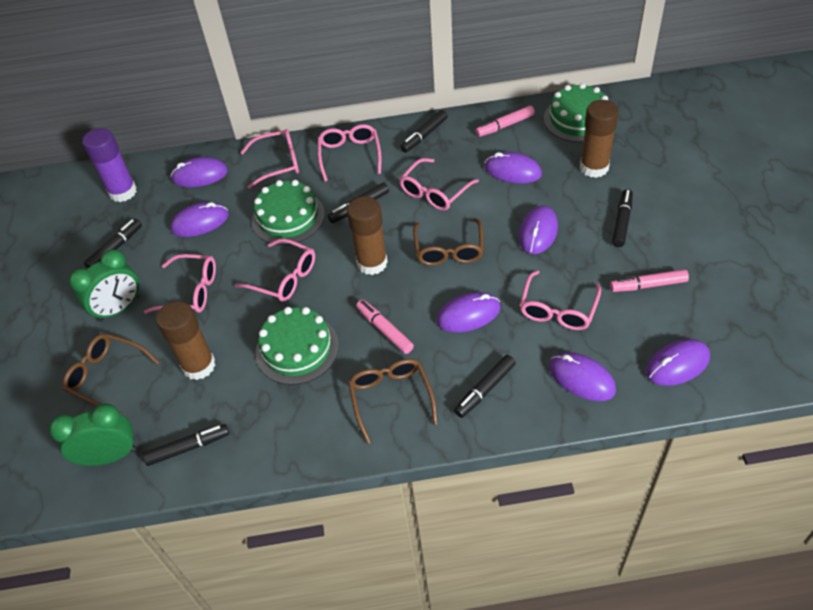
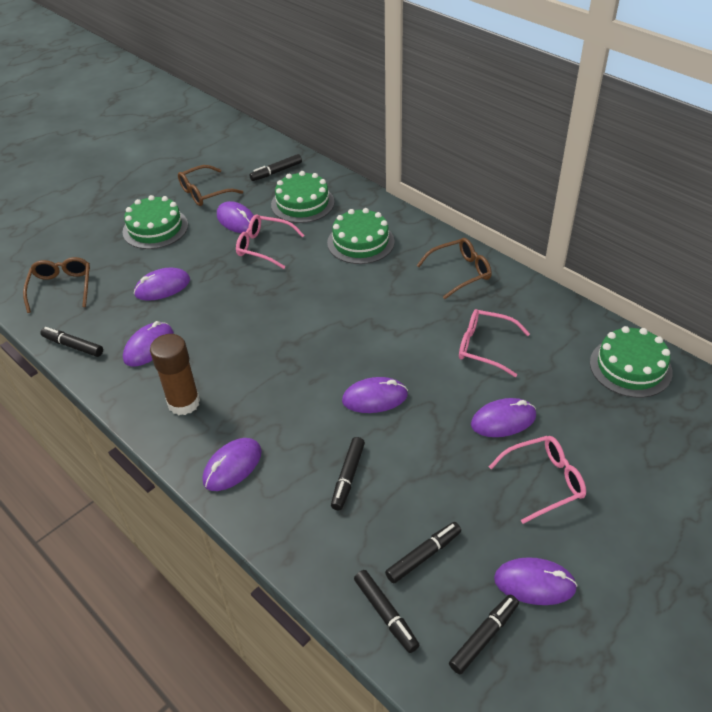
brown glue stick: [156,301,216,380] [347,196,388,275] [580,100,619,178] = 3 -> [150,334,200,415] = 1
green cake: [252,180,325,245] [256,307,339,385] [544,83,609,142] = 3 -> [122,195,188,249] [271,171,334,223] [327,208,395,264] [590,326,673,398] = 4
green clock: [49,404,136,466] [69,249,139,322] = 2 -> none = 0
pink glasses: [144,254,216,314] [235,239,315,302] [241,129,299,189] [318,124,381,182] [399,158,479,211] [520,270,601,330] = 6 -> [236,214,305,269] [459,309,530,377] [489,436,586,524] = 3
pink marker: [356,299,414,354] [475,106,535,137] [610,269,689,292] = 3 -> none = 0
purple glue stick: [82,128,137,202] = 1 -> none = 0

